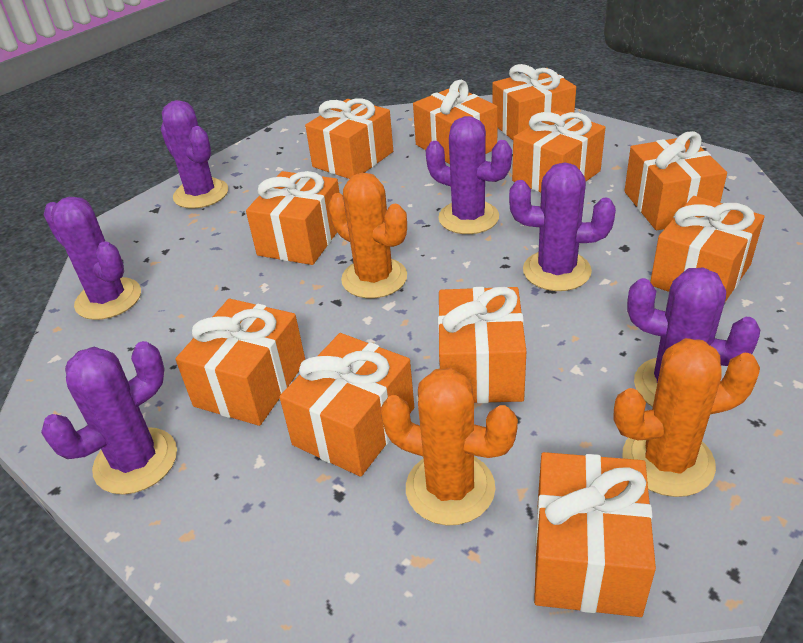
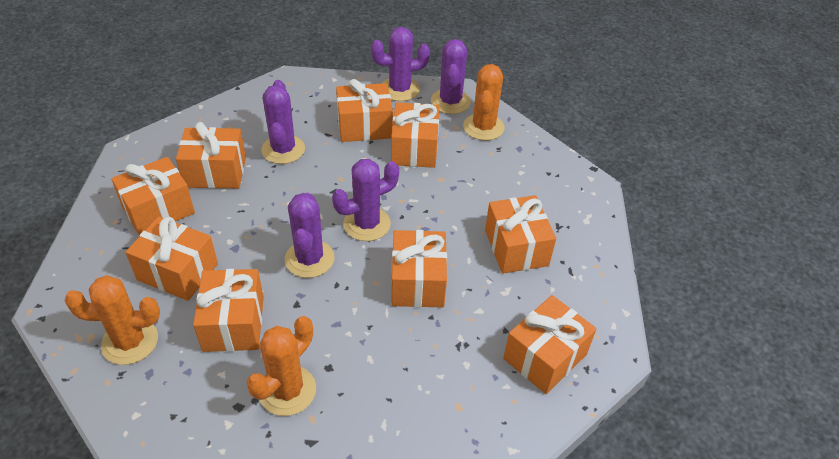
orange gift: [175,299,305,426] [246,171,340,265] [280,333,414,477] [305,98,393,179] [413,80,498,164] [438,287,526,403] [492,64,576,140] [512,111,606,193] [534,452,656,617] [625,131,727,230] [650,196,765,302] = 11 -> [111,157,195,235] [125,216,218,301] [176,122,246,189] [193,269,264,352] [336,79,393,142] [391,102,439,168] [391,230,447,308] [485,195,556,274] [503,295,597,394] = 9
purple cactus: [41,341,177,495] [44,197,141,320] [161,100,228,209] [426,116,512,234] [509,162,616,291] [627,267,760,407] = 6 -> [261,80,305,164] [285,193,334,278] [332,159,399,241] [371,27,430,101] [431,39,471,114] = 5

